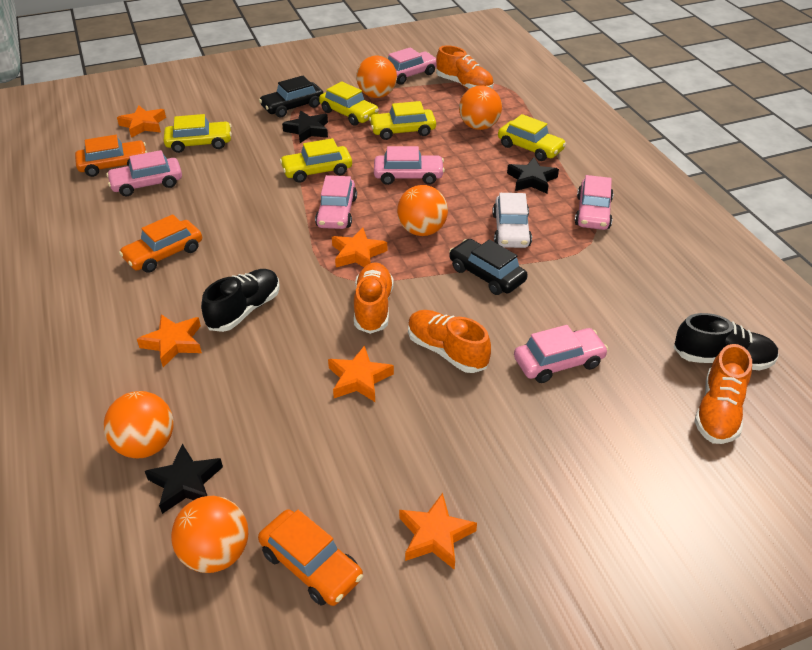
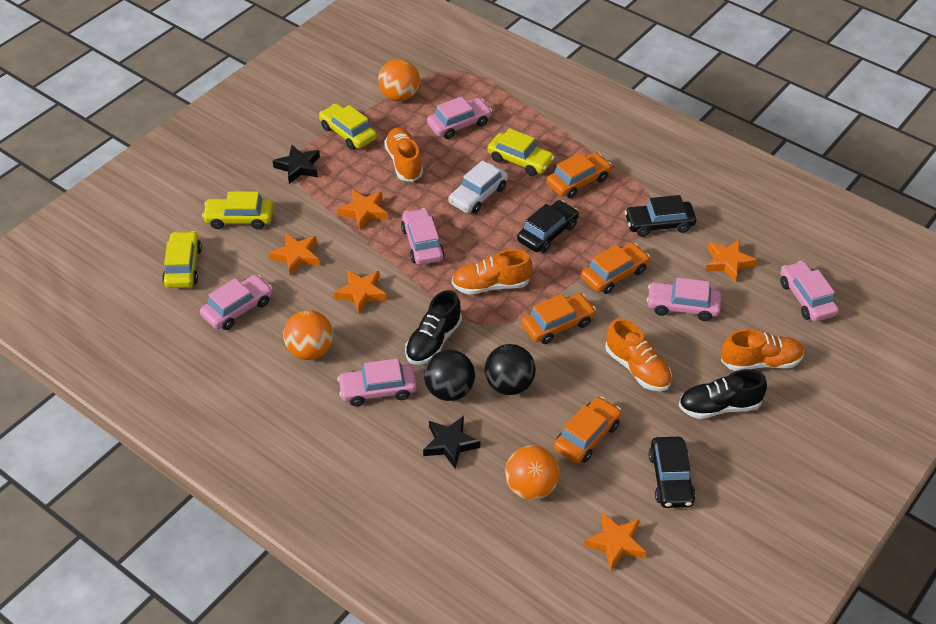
black ball: none = 0 -> [424,350,475,401] [485,344,536,395] = 2
black car: [259,76,323,117] [449,239,528,295] = 2 -> [517,200,579,253] [625,195,696,237] [648,437,696,508] = 3
black star: [145,444,223,514] [282,111,328,143] [507,158,559,194] = 3 -> [273,145,320,184] [423,416,480,469] = 2
orange ball: [104,391,174,458] [171,496,248,573] [356,56,397,98] [397,185,448,236] [459,85,502,130] = 5 -> [283,310,333,360] [378,59,420,101] [505,445,559,500] = 3
orange car: [75,135,147,177] [119,214,202,273] [258,509,363,606] = 3 -> [521,293,596,344] [546,152,612,198] [554,397,621,463] [581,242,650,294] = 4
yellow car: [164,114,232,153] [280,138,352,183] [319,81,379,126] [369,101,436,140] [498,114,566,161] = 5 -> [162,231,202,288] [202,191,273,229] [319,103,377,150] [488,128,555,176] = 4

